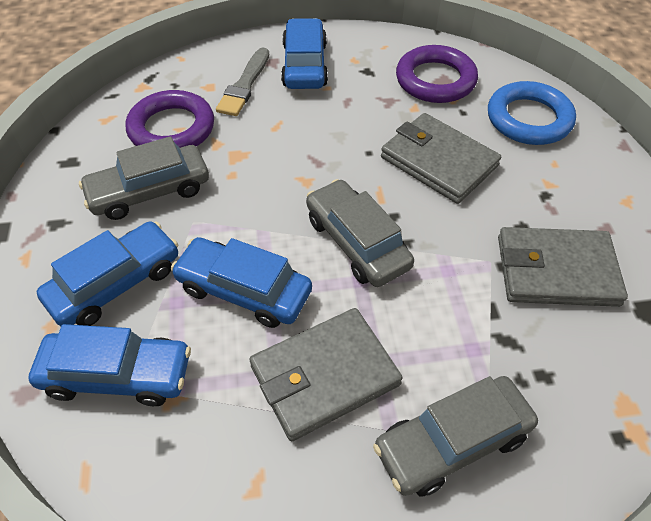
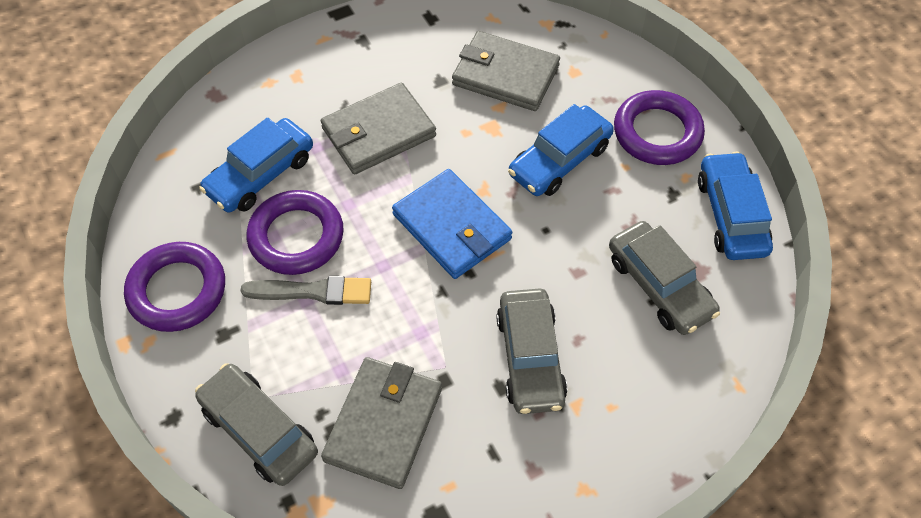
blue car: [28,324,191,406] [37,221,178,326] [171,237,312,328] [281,18,328,89] = 4 -> [199,117,313,213] [508,104,614,196] [698,152,773,260] = 3
blue ring: [488,81,576,145] = 1 -> none = 0
blue wallet: none = 0 -> [392,169,512,279] = 1
purple ring: [125,90,214,148] [396,45,478,103] = 2 -> [124,242,225,332] [247,190,344,275] [614,90,705,165] = 3

